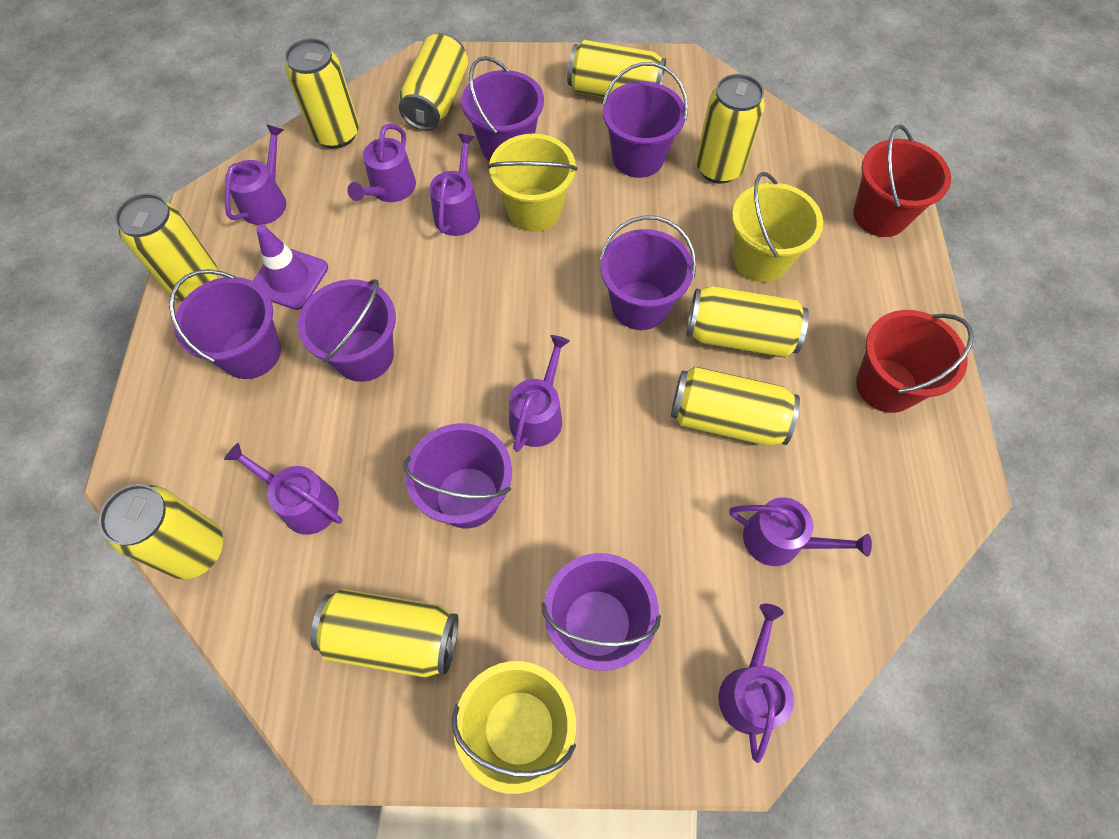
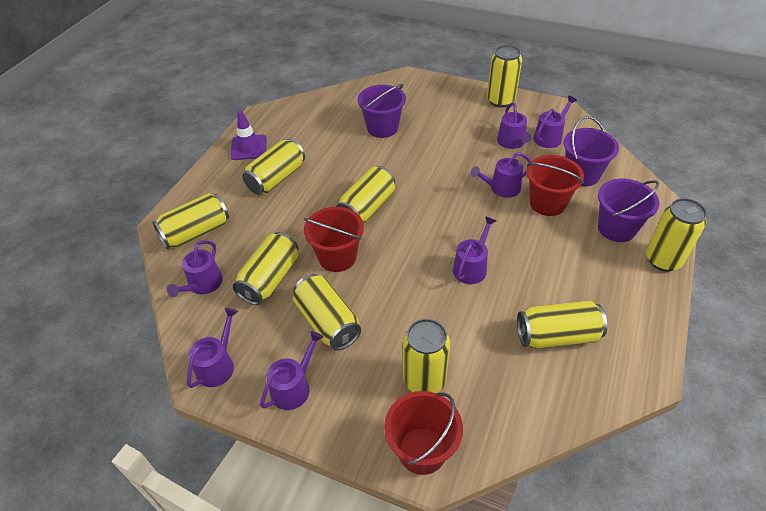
purple bucket: [169,269,281,379] [298,279,396,382] [403,423,512,529] [461,56,544,161] [542,553,661,671] [599,215,696,330] [602,62,688,178] = 7 -> [357,84,406,138] [564,116,619,186] [598,179,660,242] = 3
red bucket: [853,124,951,237] [856,310,974,413] = 2 -> [304,207,364,272] [384,391,463,475] [527,155,584,216] = 3
yellow bucket: [452,661,576,794] [488,134,577,232] [732,172,823,282] = 3 -> none = 0

